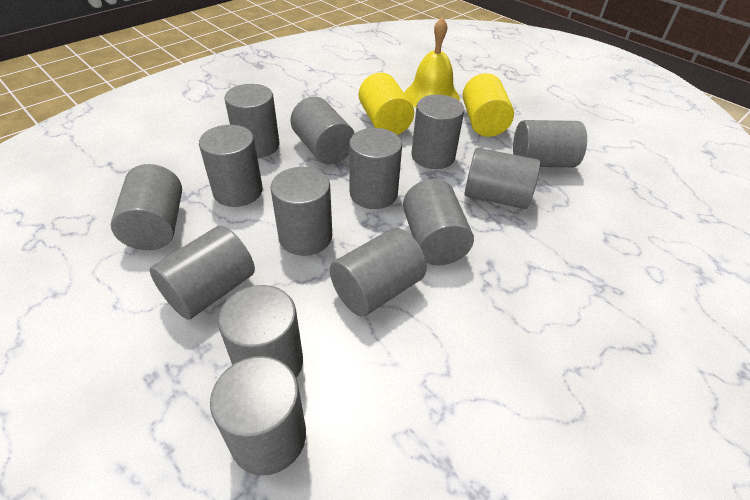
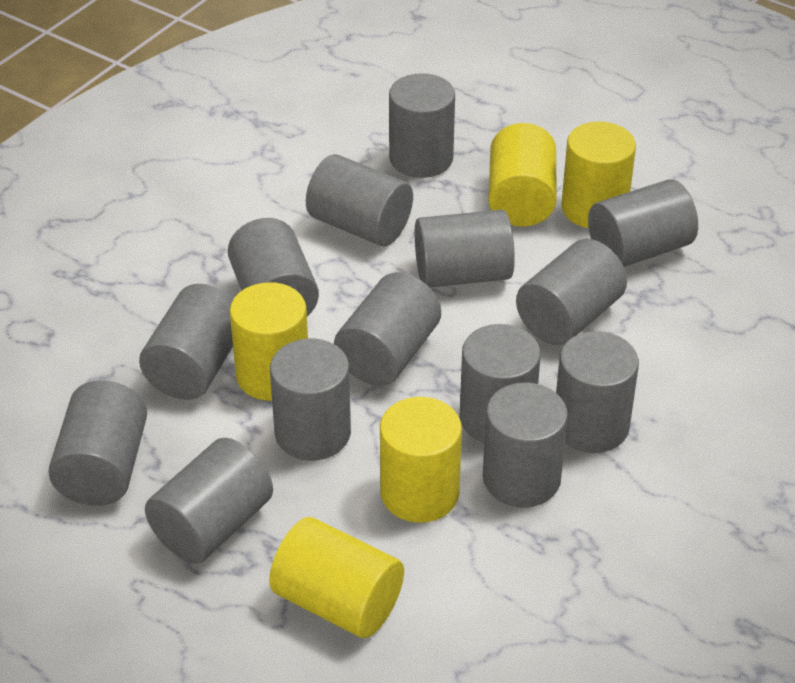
yellow bell: [404,17,460,107] = 1 -> none = 0
yellow cylinder: [359,72,414,135] [463,73,514,137] = 2 -> [230,282,308,401] [269,517,404,638] [380,397,462,523] [488,123,557,227] [562,122,636,228] = 5

